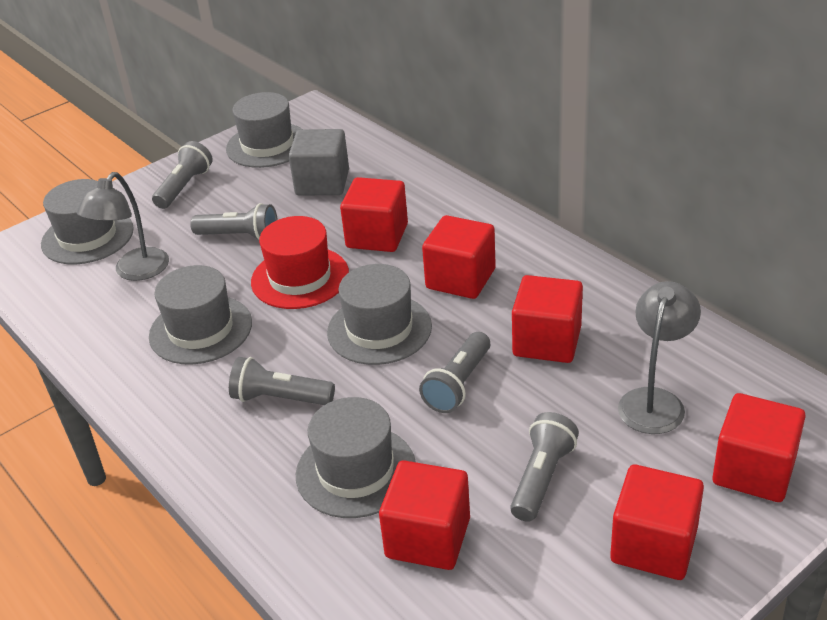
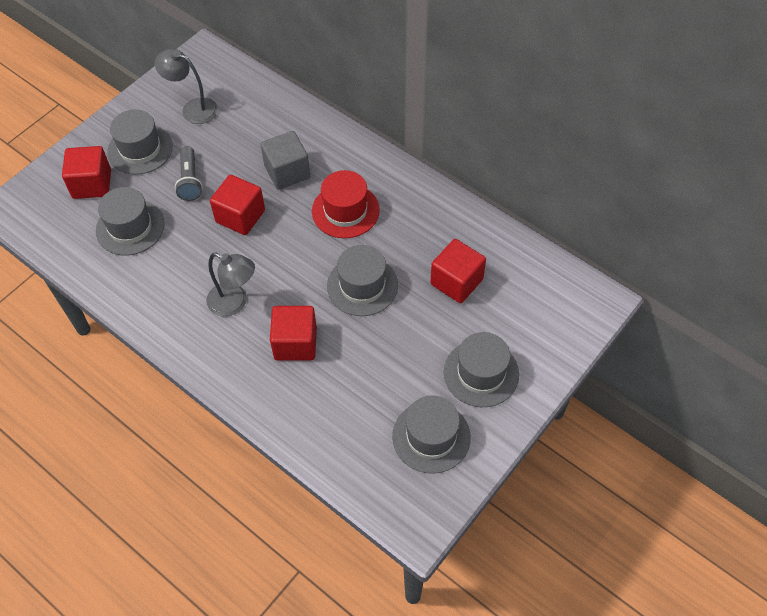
grey flashlight: [152,141,213,209] [190,203,278,240] [229,357,335,405] [419,332,490,413] [510,412,579,522] = 5 -> [175,146,203,201] = 1
red cube: [340,177,408,252] [379,460,470,570] [422,215,496,299] [512,275,583,363] [610,464,704,580] [712,393,806,502] = 6 -> [62,146,111,199] [210,175,265,235] [270,306,317,361] [430,239,486,303] = 4

